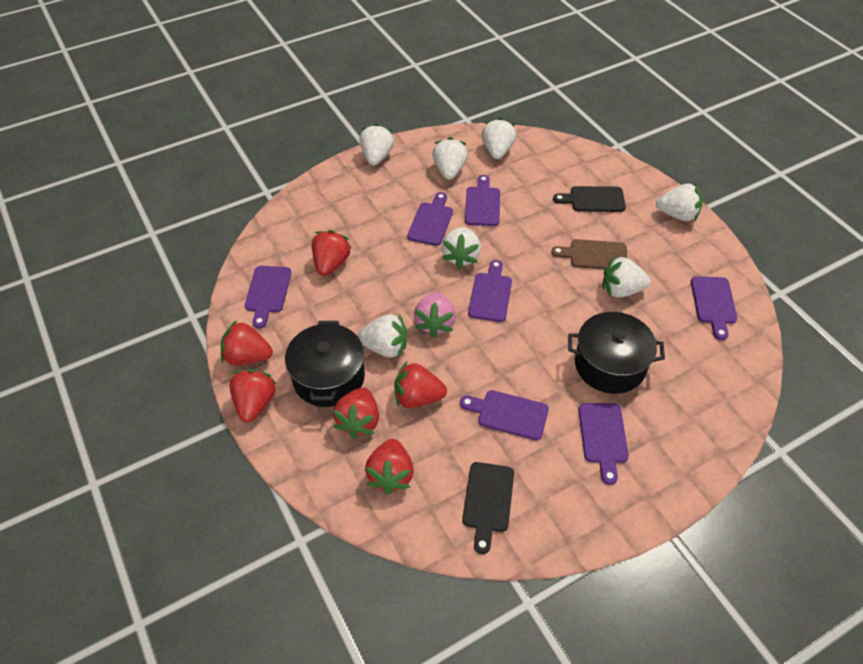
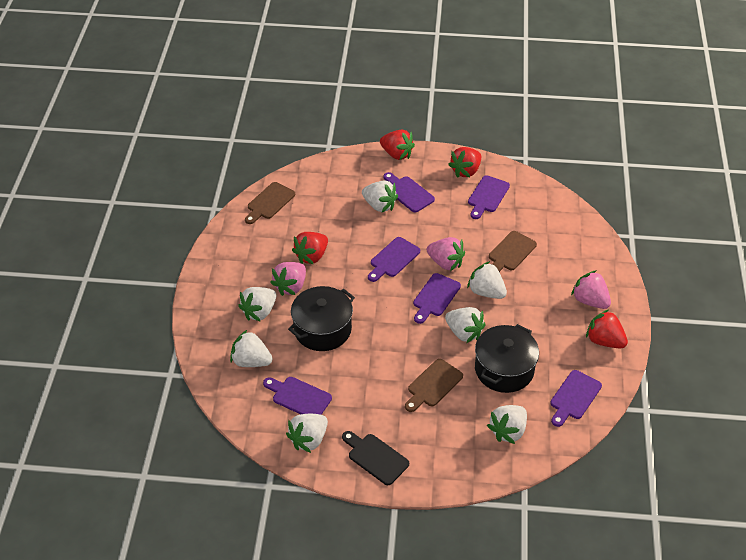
black cutting board: [462,462,514,554] [553,186,626,212] = 2 -> [342,431,409,485] = 1
brown cutting board: [551,239,627,269] = 1 -> [245,182,295,224] [405,359,463,412] [489,231,537,272] = 3
pink strawberry: [414,292,456,338] = 1 -> [270,262,306,296] [427,237,465,271] [571,270,611,309] = 3
purple cutting board: [245,266,291,328] [407,192,453,246] [460,390,549,440] [465,175,500,226] [468,260,512,322] [579,403,629,485] [691,276,737,340] = 7 -> [263,377,332,415] [368,237,420,282] [383,172,435,213] [413,273,461,324] [468,175,510,219] [550,370,602,427] = 6
red strawberry: [221,320,273,365] [230,369,277,423] [312,230,352,276] [333,387,379,439] [365,439,414,494] [394,361,447,408] = 6 -> [292,232,328,265] [380,130,415,160] [448,147,481,178] [586,309,628,348] = 4

